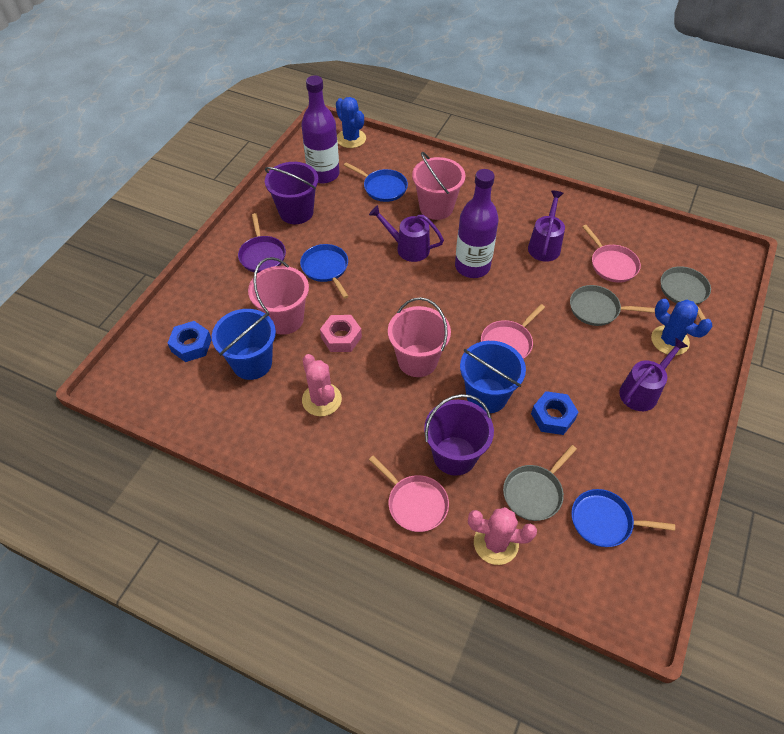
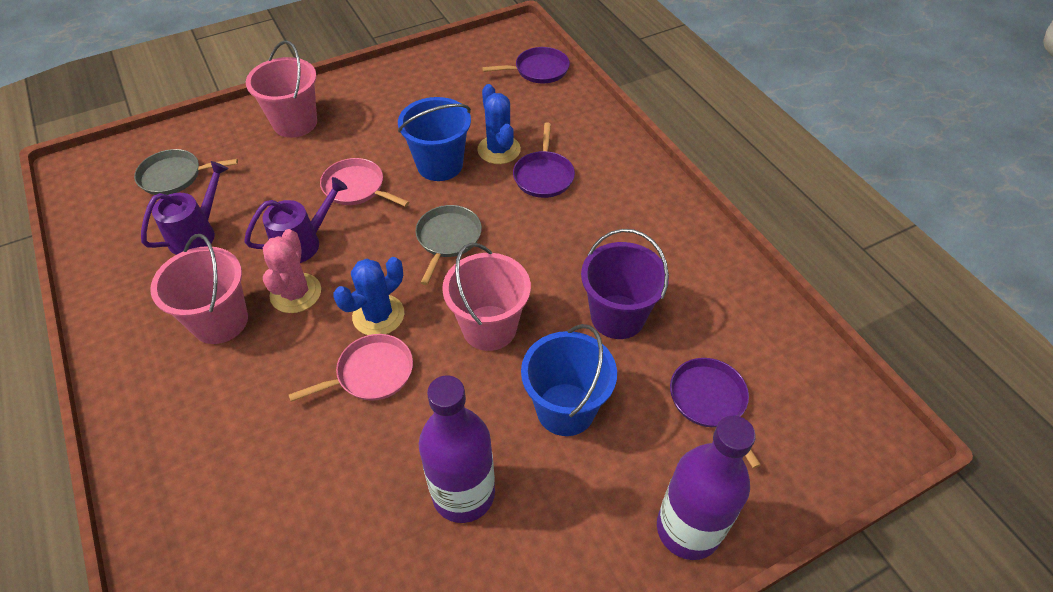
blue nut: [168,321,212,362] [531,391,578,435] = 2 -> none = 0
blue pan: [300,244,349,299] [344,162,408,202] [571,489,675,547] = 3 -> none = 0
grey pan: [503,445,577,521] [570,285,655,326] [661,266,711,320] = 3 -> [134,149,238,195] [415,205,482,285] = 2
pink cactus: [302,354,342,416] [468,507,537,565] = 2 -> [263,229,321,313] = 1
pink nut: [320,315,362,352] = 1 -> none = 0
pink pan: [369,456,449,532] [481,304,545,359] [582,225,641,283] = 3 -> [289,334,413,402] [320,158,409,207] = 2
purple bucket: [265,162,318,224] [424,394,494,476] = 2 -> [581,229,669,339] = 1
purple pan: [238,213,286,273] = 1 -> [482,47,570,83] [513,123,575,198] [670,358,761,468] = 3
purple watering can: [369,205,444,262] [528,191,565,262] [619,338,688,411] = 3 -> [141,161,229,255] [244,177,348,263] = 2

